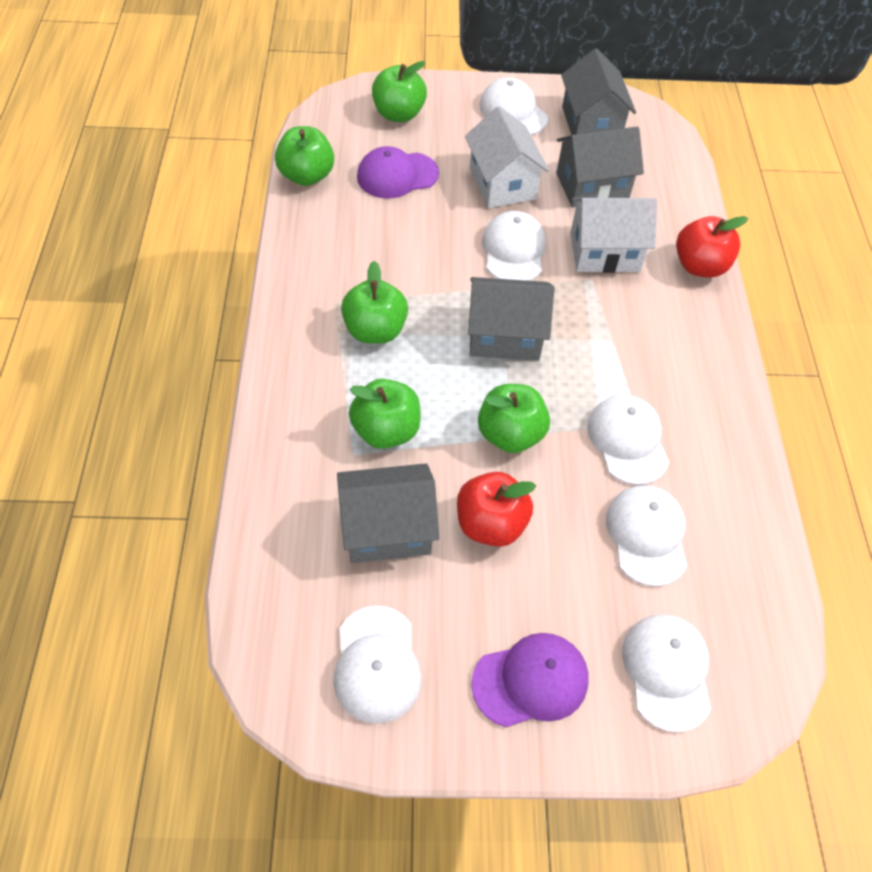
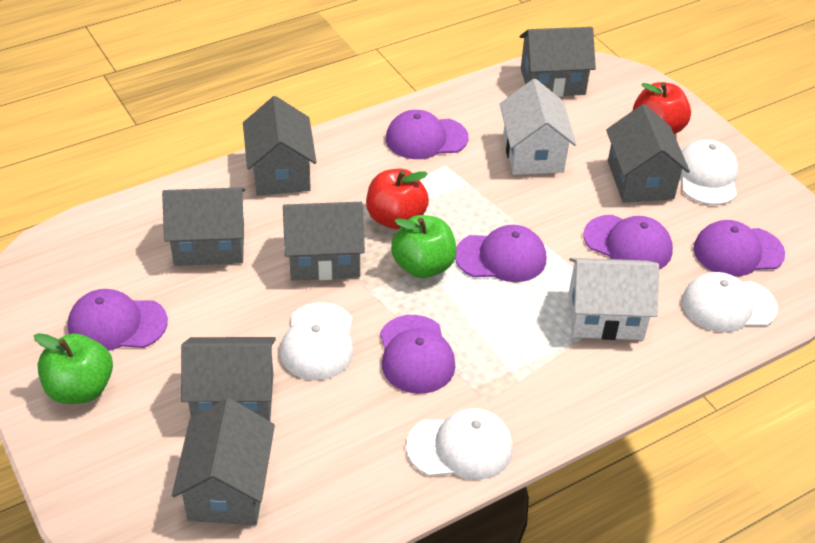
green apple: [275,126,334,186] [341,261,408,344] [349,379,421,449] [372,61,427,122] [478,384,550,453] = 5 -> [34,333,113,404] [391,215,456,278] = 2
grey house: [337,463,439,563] [468,277,554,361] [556,126,644,207] [561,48,636,135] = 4 -> [162,187,245,266] [172,398,275,525] [181,337,276,421] [243,96,317,195] [283,202,365,281] [520,27,596,97] [606,104,690,203] = 7
purple cap: [357,146,439,199] [471,633,589,727] = 2 -> [68,289,168,351] [380,315,456,394] [386,110,469,159] [455,225,546,282] [584,215,673,270] [693,220,785,277] = 6
white cap: [333,606,422,724] [479,77,548,135] [482,211,546,281] [587,395,669,485] [606,485,687,587] [622,614,711,733] = 6 -> [280,302,354,380] [406,408,513,480] [680,139,738,205] [682,272,778,333] = 4

